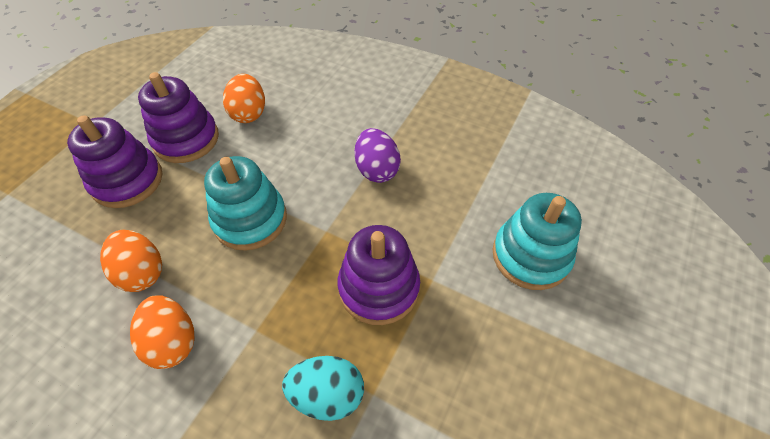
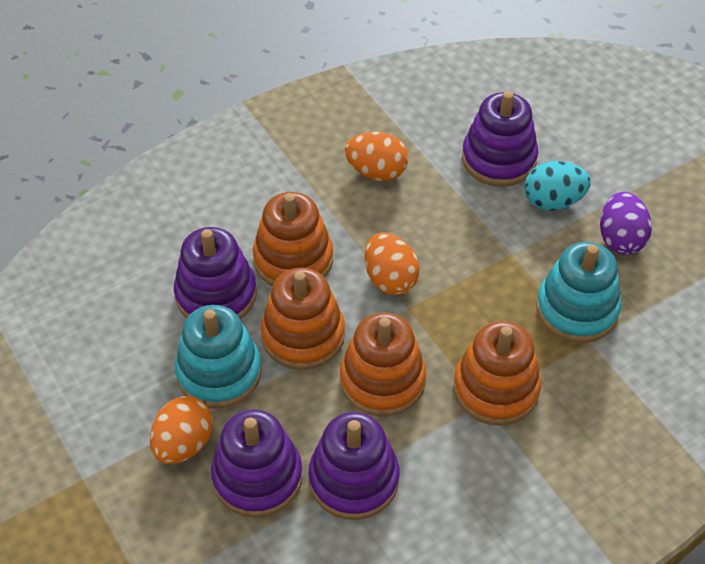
orange stacking toy: none = 0 -> [253,192,333,286] [261,268,345,370] [340,312,426,417] [454,321,541,426] = 4
purple stacking toy: [67,115,162,208] [138,72,219,163] [338,225,420,325] = 3 -> [174,227,257,319] [211,409,303,518] [308,412,399,520] [462,91,538,187] = 4

